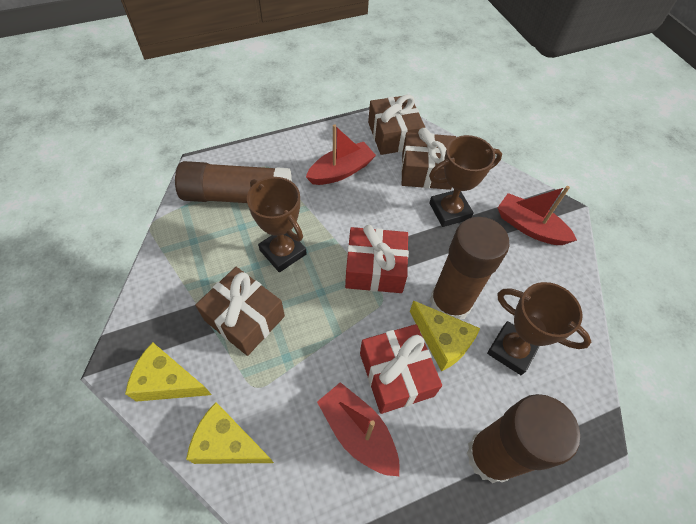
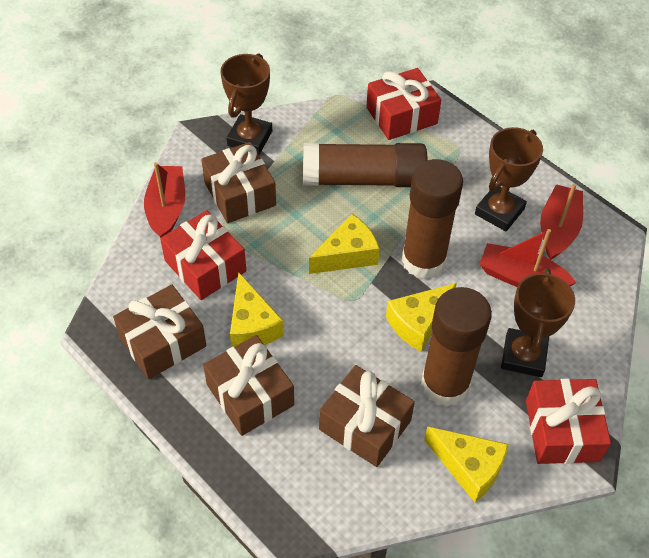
brown gift: [195,267,285,356] [368,94,425,155] [401,128,456,190] = 3 -> [113,285,206,379] [201,142,276,223] [203,335,294,436] [319,365,415,467] = 4
red gift: [345,225,409,293] [360,324,442,414] = 2 -> [160,210,246,300] [366,68,441,140] [526,379,611,464] = 3
yellow cheese: [125,342,212,402] [186,402,274,464] [410,300,480,372] = 3 -> [230,272,284,347] [309,214,380,274] [386,283,457,352] [424,426,508,502] = 4

